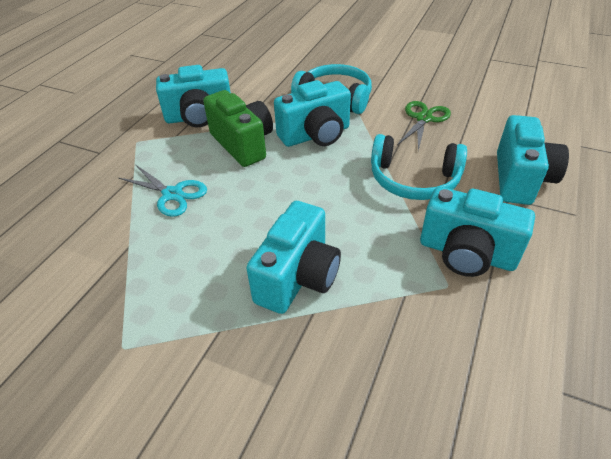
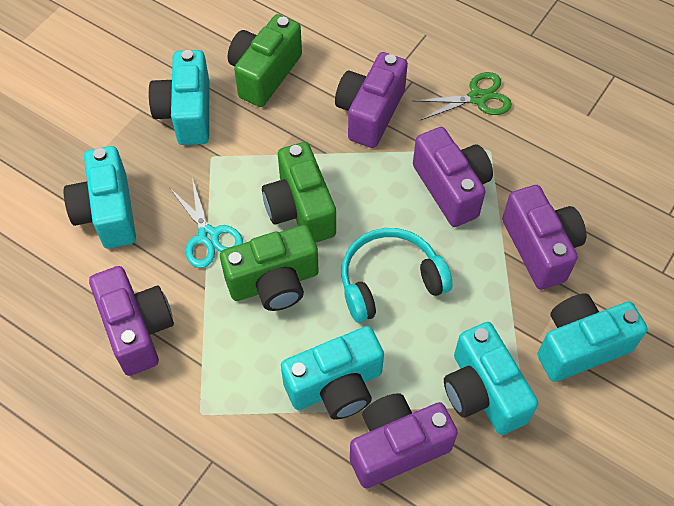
green camera: [203,90,273,167] = 1 -> [220,225,319,311] [228,14,302,107] [262,142,336,243] = 3
purple camera: none = 0 -> [89,266,174,376] [335,52,408,148] [350,393,458,488] [413,127,493,227] [502,185,586,290] = 5
turquoise headphones: [291,64,372,114] [371,134,467,200] = 2 -> [341,228,452,323] = 1

